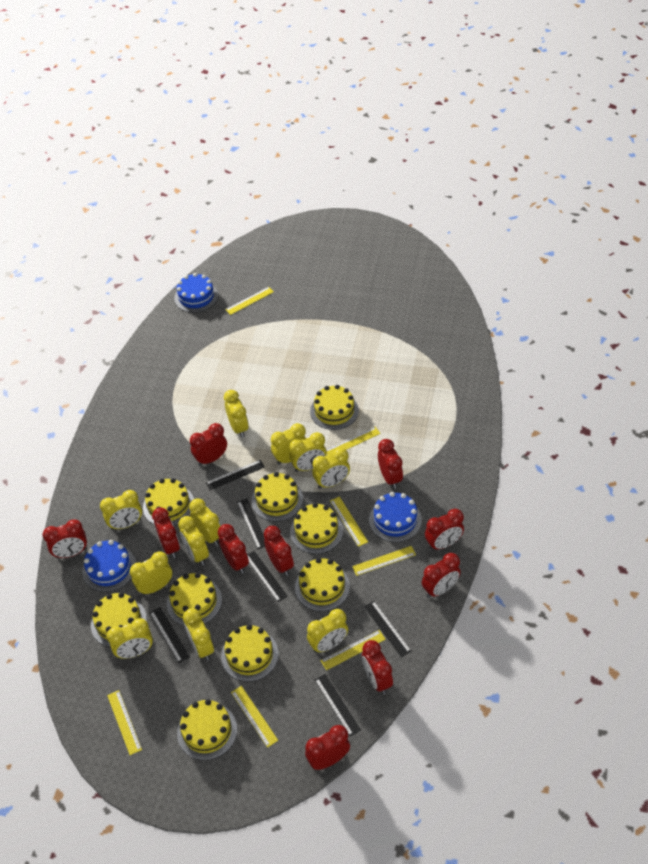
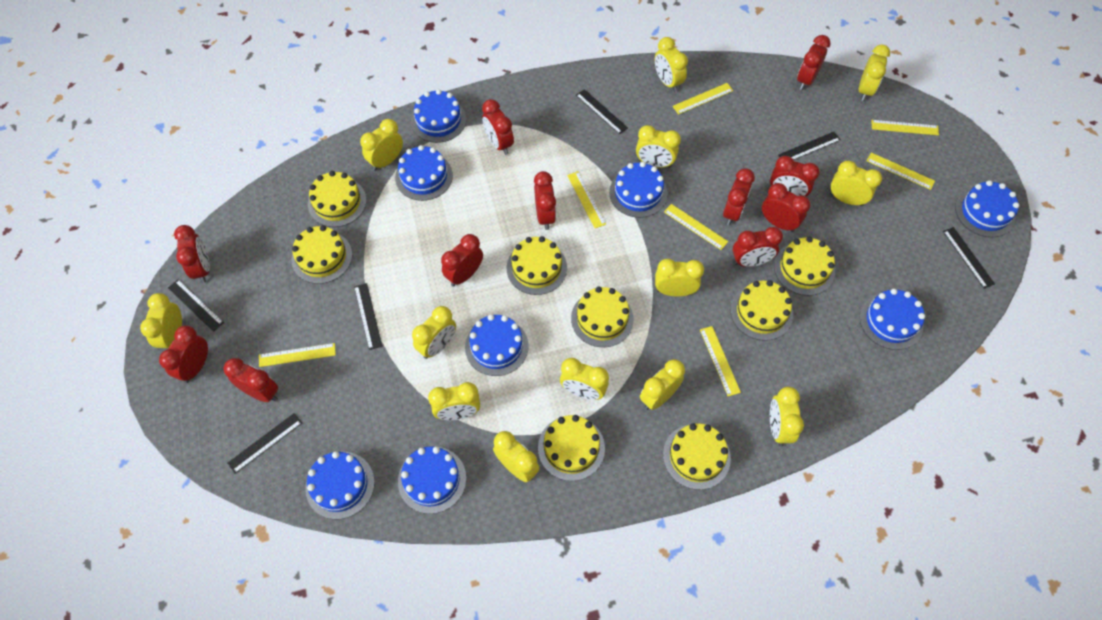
blue cake: [82,540,136,592] [174,273,218,313] [369,492,422,542] = 3 -> [305,451,375,519] [395,145,453,201] [398,446,466,514] [411,89,466,143] [465,314,529,376] [609,162,667,218] [860,289,925,350] [955,180,1020,237] = 8
red clock: [43,519,87,558] [152,507,180,558] [190,423,227,466] [218,524,249,574] [264,526,294,576] [305,725,350,770] [362,640,393,694] [378,439,403,489] [422,553,461,598] [425,509,464,551] = 10 -> [159,326,208,383] [174,225,210,283] [223,358,278,402] [441,234,483,287] [482,99,514,155] [534,171,556,230] [723,168,755,225] [733,227,783,267] [762,183,811,232] [770,156,820,197] [797,35,831,90] = 11
yellow cake: [91,592,147,647] [143,478,194,526] [167,573,222,625] [177,699,237,760] [221,624,279,682] [251,472,303,521] [290,503,343,554] [295,558,350,611] [310,385,359,430] = 9 -> [291,225,352,284] [308,171,367,227] [507,236,567,295] [538,415,605,481] [571,287,634,347] [663,423,731,490] [730,280,793,341] [774,236,835,296] = 8
yellow clock: [100,490,142,530] [106,618,153,659] [130,551,172,595] [178,516,209,566] [183,608,214,661] [189,498,221,546] [224,390,249,438] [271,423,306,465] [289,432,327,472] [307,609,348,653] [312,448,350,489] = 11 -> [140,293,182,350] [360,119,403,171] [412,306,456,359] [428,382,480,420] [493,431,540,482] [560,358,609,400] [636,125,681,168] [640,359,685,410] [655,37,688,92] [655,259,704,296] [770,387,804,446] [830,161,882,206] [859,44,890,101] = 13

